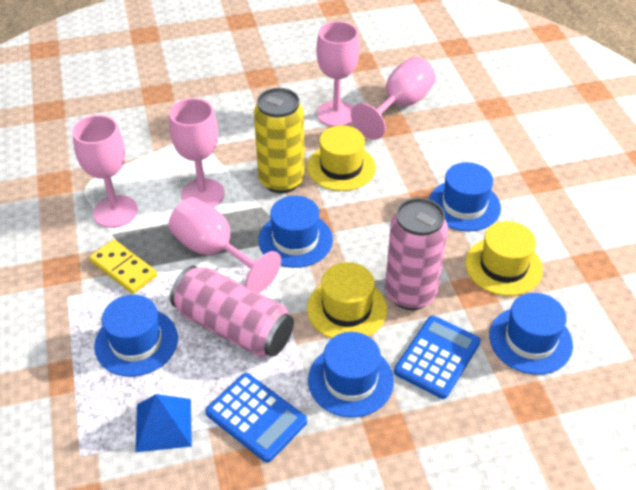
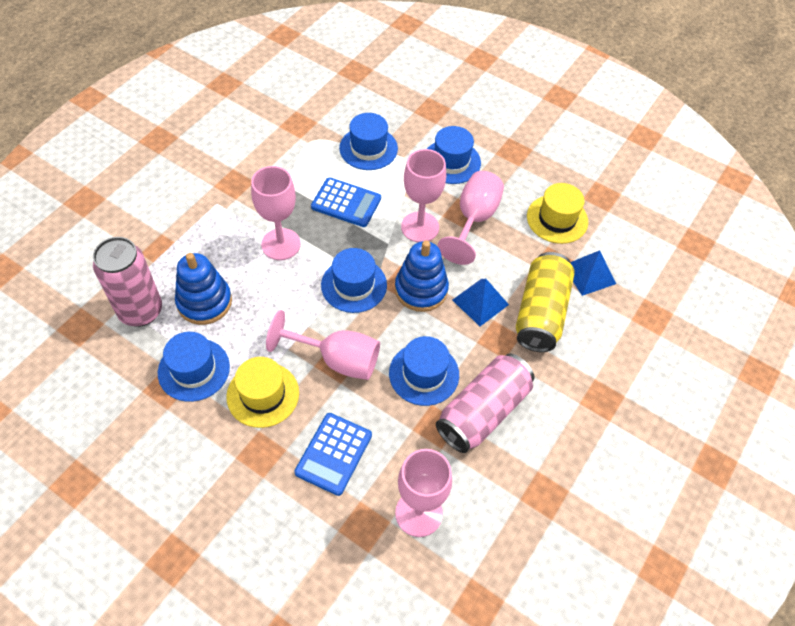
blue pyramid: [136,394,192,452] = 1 -> [453,279,509,326] [571,250,616,296] = 2
blue stacking toy: none = 0 -> [175,253,232,325] [395,240,449,312] = 2
yellow domino: [89,239,157,294] = 1 -> none = 0
yellow hat: [307,126,376,191] [307,262,387,338] [465,221,543,296] = 3 -> [226,357,299,428] [527,183,588,244] = 2

